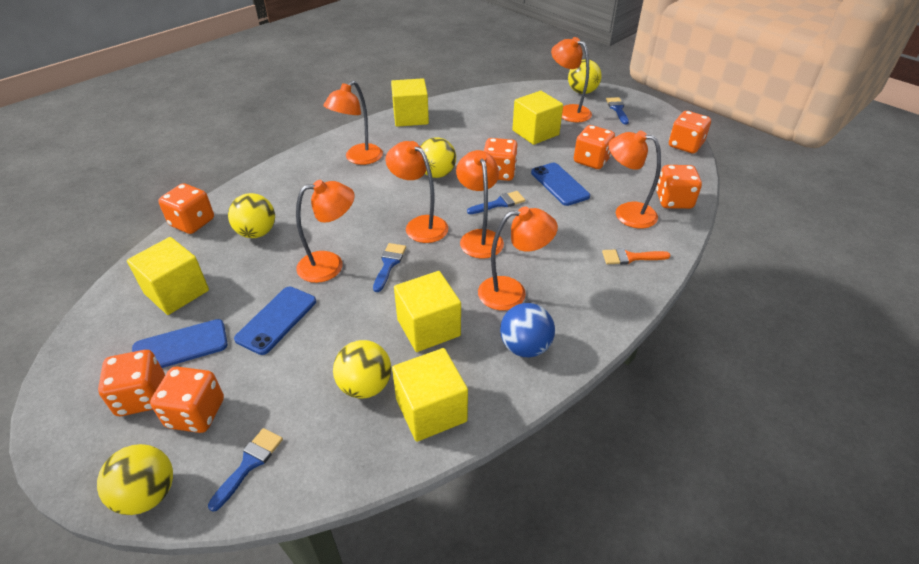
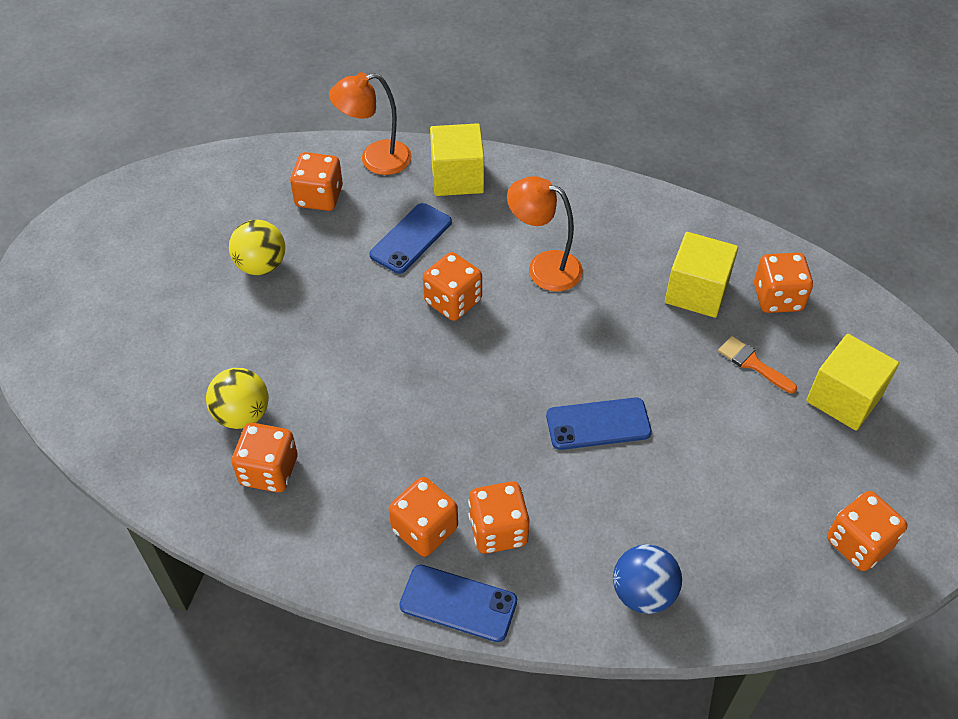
blue brush: [208,428,283,512] [373,243,406,292] [467,191,525,214] [606,97,629,124] = 4 -> none = 0
orange lamp: [296,180,355,283] [323,81,383,165] [386,141,448,243] [456,150,504,259] [478,207,558,310] [551,37,592,122] [609,130,661,228] = 7 -> [329,72,412,175] [507,176,583,291] = 2
yellow ball: [97,444,173,515] [228,193,275,238] [333,340,391,399] [420,137,456,178] [568,59,602,94] = 5 -> [206,368,269,429] [229,220,285,275] = 2
yellow cube: [127,237,209,315] [391,78,429,127] [392,348,468,442] [394,271,461,352] [512,91,563,145] = 5 -> [430,123,484,196] [665,232,738,318] [806,334,899,431] = 3

